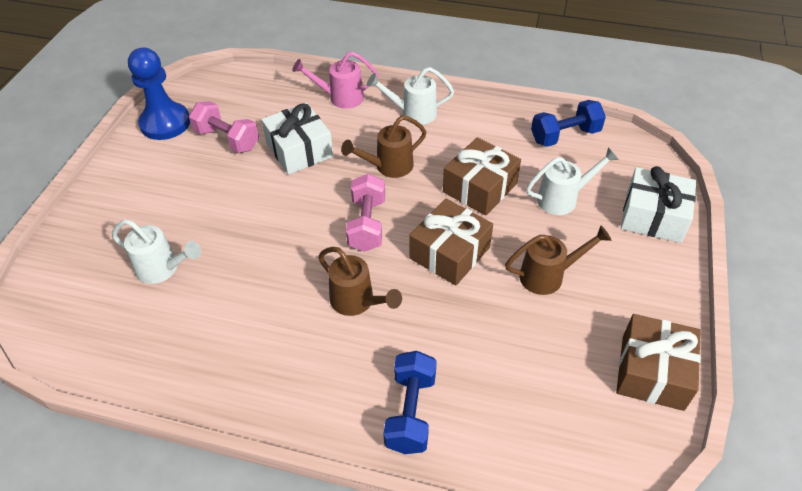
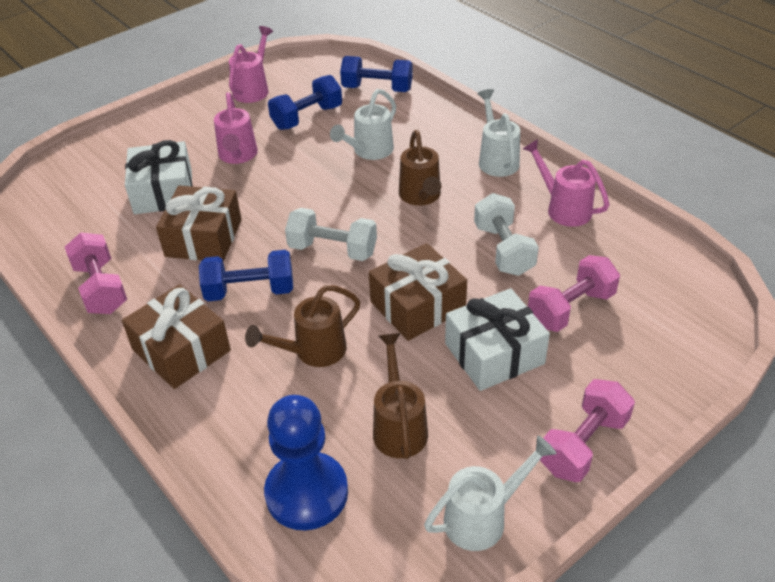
blue dumbbell: [383,351,437,454] [531,100,606,147] = 2 -> [199,250,293,301] [268,75,342,130] [340,56,413,92] = 3
pink dumbbell: [189,101,259,153] [346,174,385,252] = 2 -> [65,232,127,314] [528,255,620,332] [540,379,635,482] = 3
pink watering can: [292,52,378,109] = 1 -> [214,92,258,164] [229,26,273,103] [523,139,609,227] = 3
white dumbbell: none = 0 -> [285,208,377,261] [474,193,539,276] = 2

